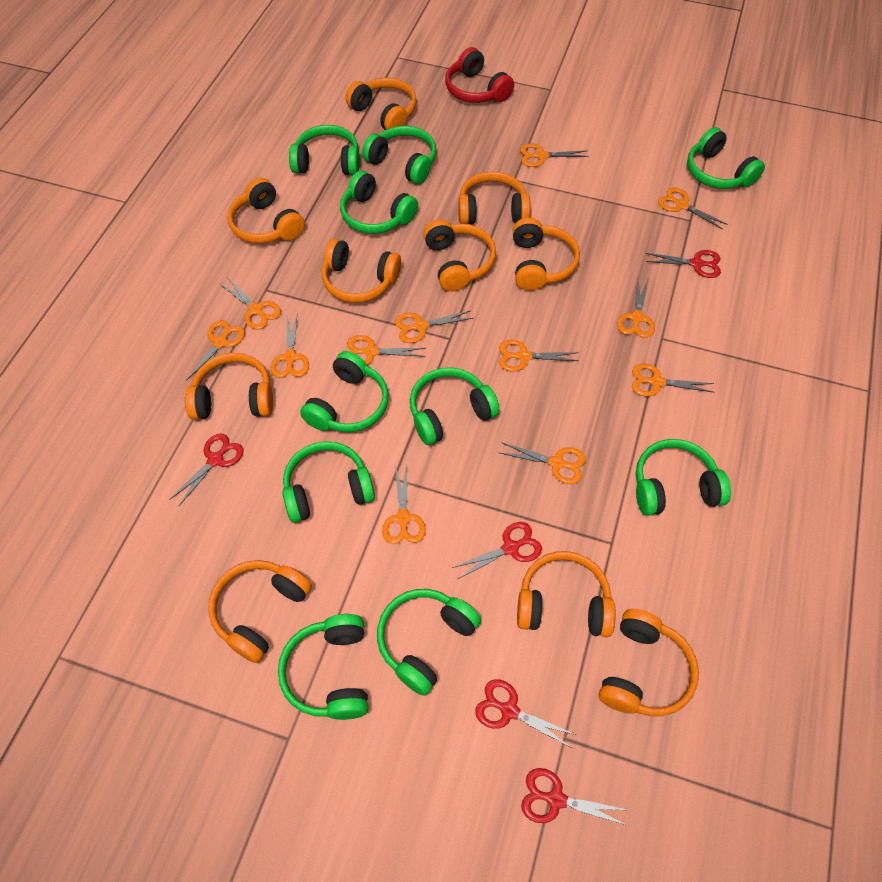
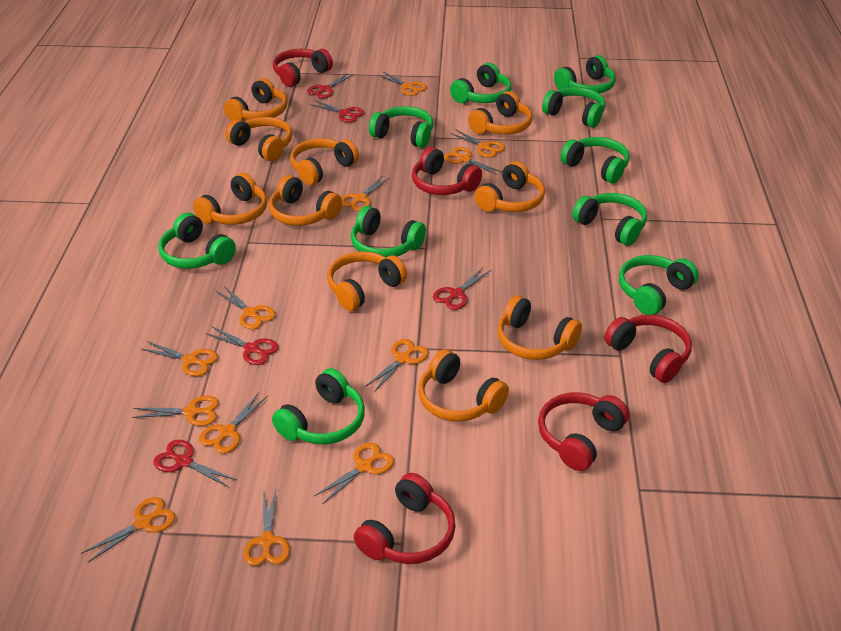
red headphones: [445,47,514,103] = 1 -> [273,49,333,87] [354,473,456,564] [412,147,482,195] [538,392,629,471] [604,315,692,383] = 5

